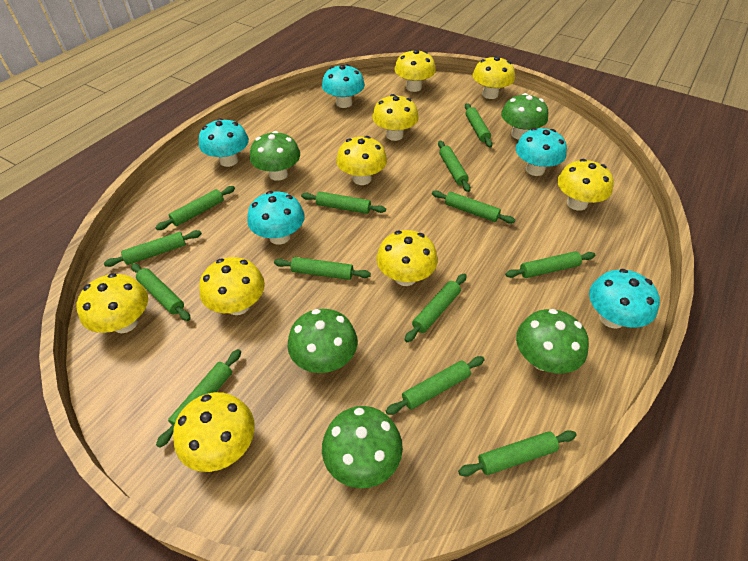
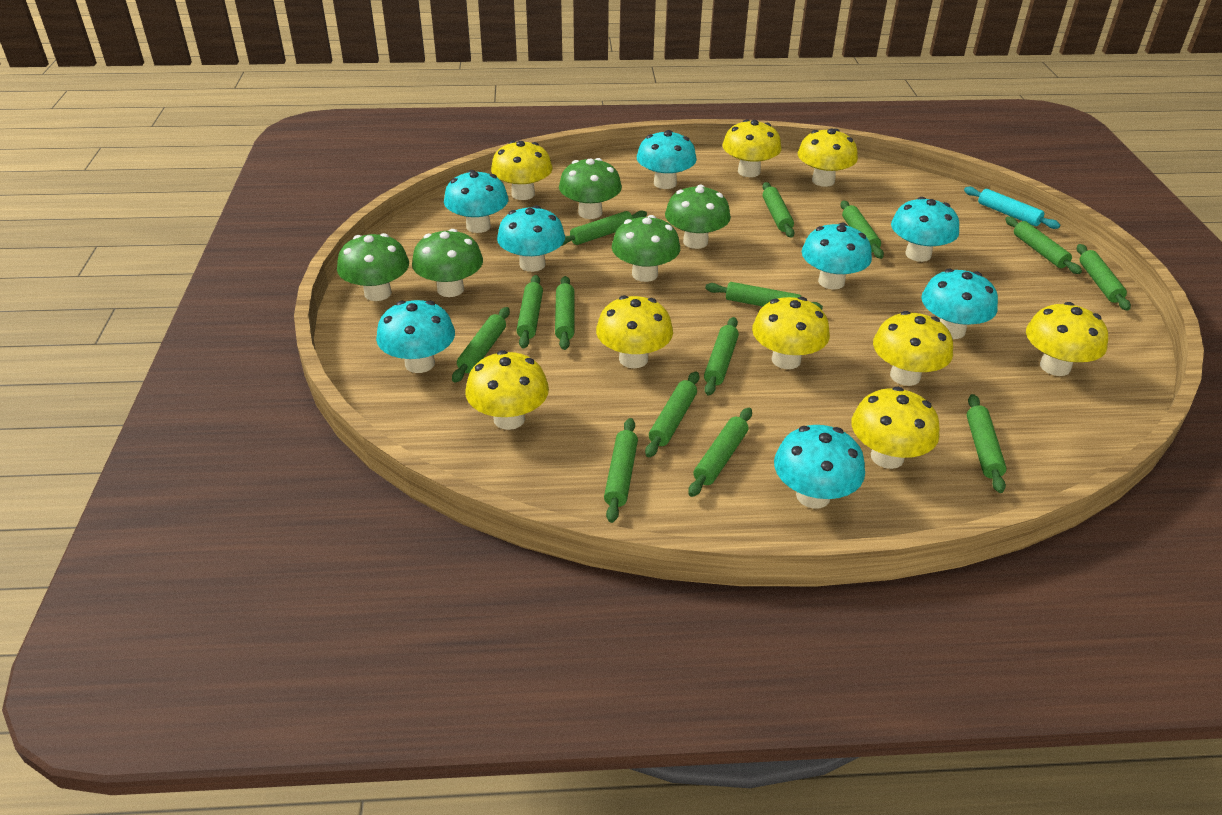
green rolling pin: [104,230,202,267] [131,263,191,321] [156,186,235,230] [156,349,241,448] [274,257,371,280] [301,192,386,214] [386,356,485,415] [405,273,467,342] [432,190,515,224] [438,141,471,192] [458,430,577,477] [465,103,493,147] [505,251,595,278] = 13 -> [452,307,510,383] [516,275,543,349] [555,276,574,350] [561,210,647,246] [604,418,638,523] [645,371,699,457] [688,408,752,497] [704,317,739,396] [705,282,823,310] [762,182,795,238] [840,201,884,259] [967,394,1007,493] [1005,216,1082,274] [1077,244,1131,311] = 14
turquoise mushroom: [199,118,249,167] [247,191,305,245] [322,64,365,108] [516,128,567,176] [589,269,660,329] = 5 -> [376,300,455,373] [444,170,509,233] [497,206,565,272] [637,130,697,189] [774,425,865,509] [802,222,872,289] [891,197,959,262] [921,269,998,339] = 8
turquoise rolling pin: none = 0 -> [964,187,1060,229] = 1

